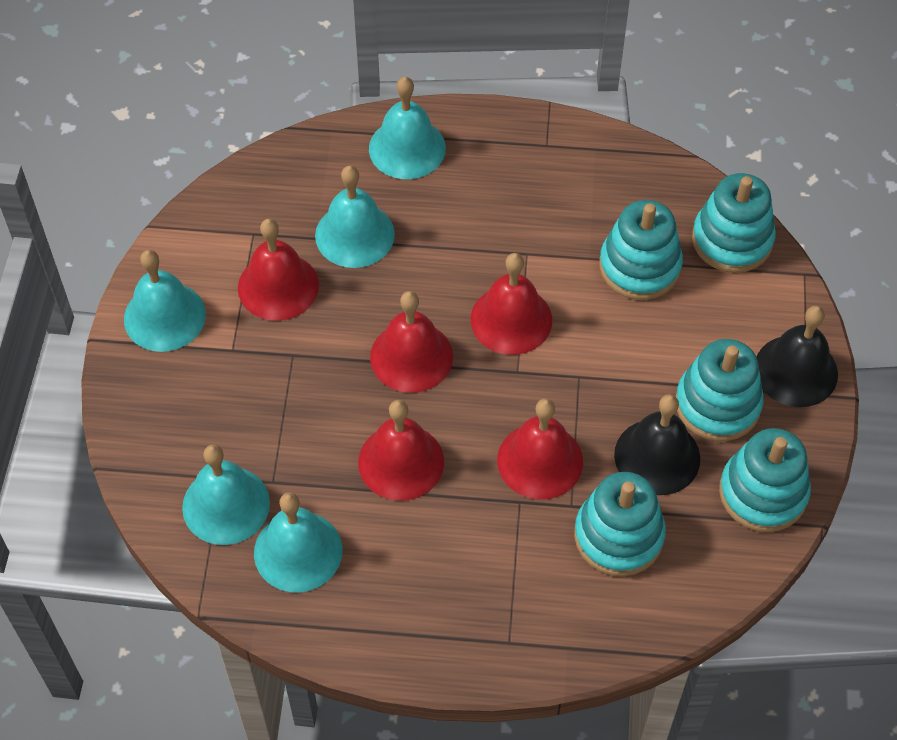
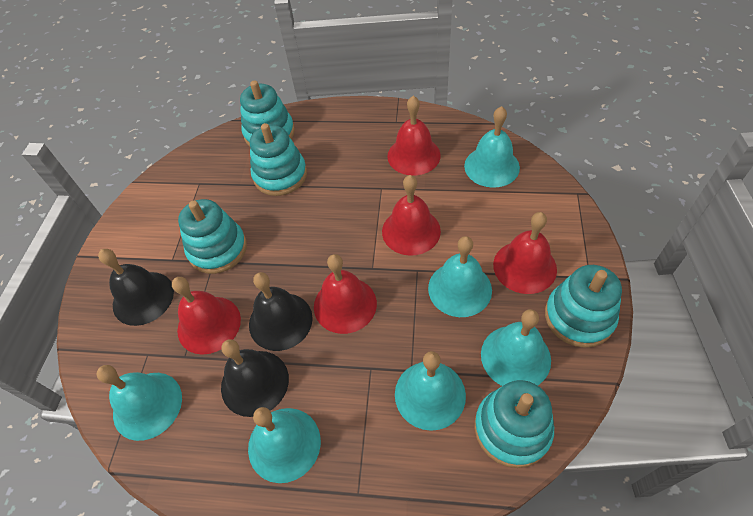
black bell: [614,394,700,495] [757,305,838,407] = 2 -> [98,249,174,326] [221,339,289,417] [249,272,313,351] = 3
turquoise bell: [124,250,206,352] [182,444,270,545] [254,492,343,592] [315,166,395,268] [369,77,446,179] = 5 -> [96,365,182,441] [248,407,321,483] [395,351,466,431] [428,236,492,317] [464,106,520,188] [481,309,551,386] = 6

